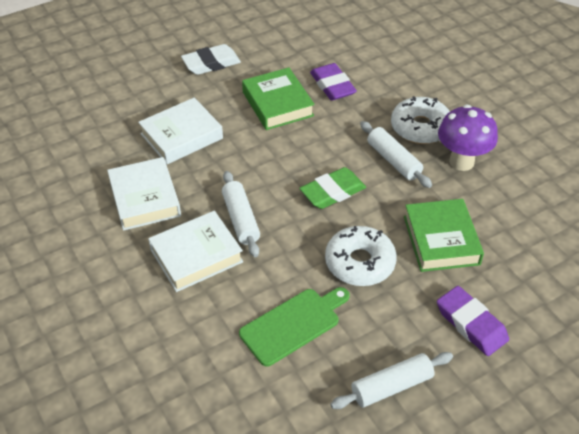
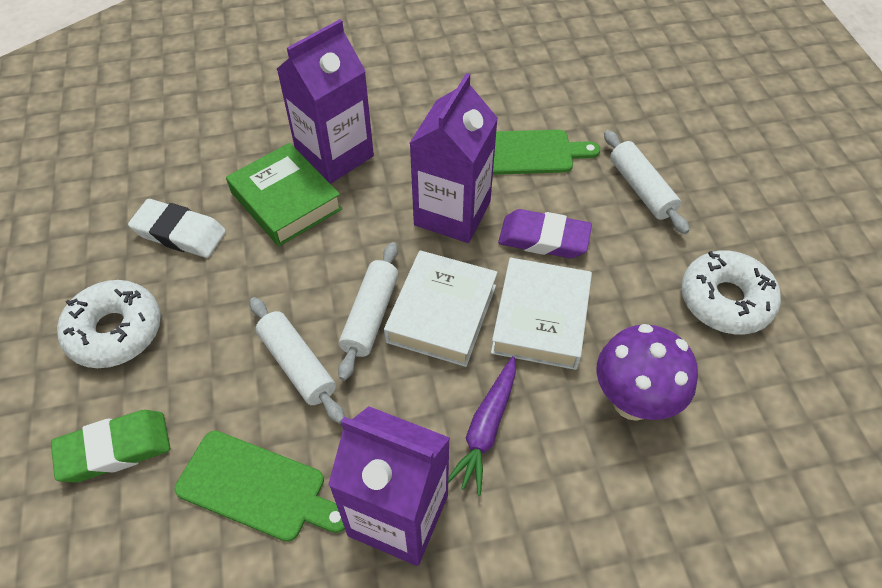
green book: [242,68,315,130] [404,199,484,272] = 2 -> [226,143,342,246] = 1
green cutting board: [239,287,350,367] = 1 -> [175,431,345,542] [493,130,600,175] = 2
purple carrot: none = 0 -> [448,356,516,496] = 1
purple carton: none = 0 -> [277,19,374,184] [328,406,450,566] [409,73,498,243] = 3
purple eraser: [310,63,357,101] [437,286,509,356] = 2 -> [498,209,592,258] = 1
white book: [107,157,181,231] [138,98,223,164] [148,211,243,292] = 3 -> [384,250,498,367] [491,258,592,370] = 2

